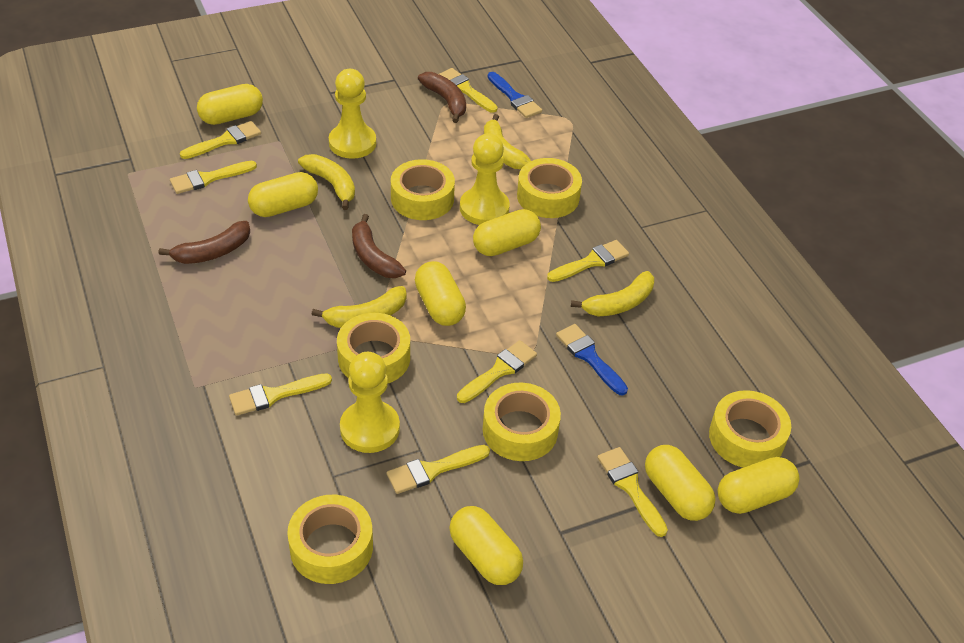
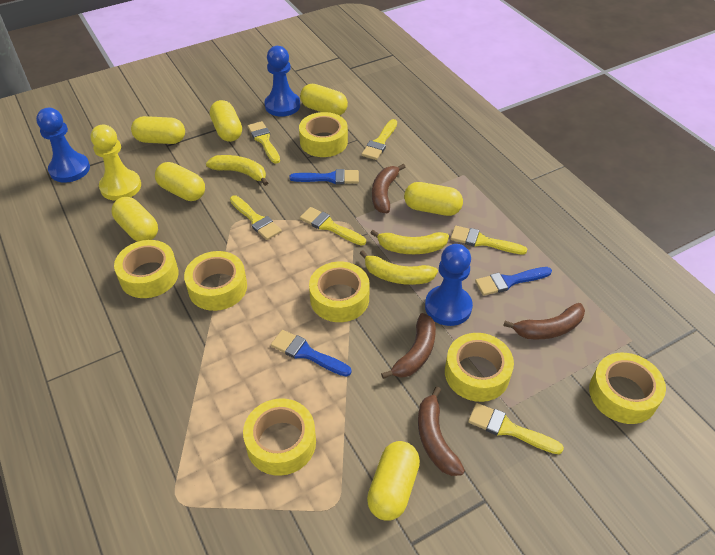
blue brush: [488,72,542,118] [556,324,628,395] = 2 -> [271,330,352,377] [289,169,359,184] [475,267,552,296] = 3
blue pawn: none = 0 -> [36,108,90,183] [264,46,300,116] [425,244,473,326] = 3
brown banana: [159,221,250,264] [352,214,406,278] [418,72,466,123] = 3 -> [372,164,405,213] [381,313,436,379] [418,387,465,476] [503,303,585,339] = 4
yellow banana: [298,154,355,210] [311,286,407,328] [484,114,531,169] [571,271,654,316] = 4 -> [206,155,268,186] [359,250,438,285] [370,230,449,254] = 3
yellow brush: [170,161,257,194] [180,121,261,159] [229,373,332,416] [387,445,490,494] [439,68,497,113] [457,340,537,403] [547,240,629,282] [597,447,668,537] = 8 -> [230,195,282,240] [247,121,280,164] [300,207,366,246] [361,119,397,160] [450,226,527,255] [468,403,564,454] = 6
yellow pawn: [329,69,376,159] [340,352,400,453] [460,133,510,225] = 3 -> [91,125,141,201] = 1
yellow tape: [287,495,373,584] [337,313,410,383] [391,159,455,220] [483,383,561,461] [517,158,582,218] [709,390,791,468] = 6 -> [114,240,179,298] [184,251,247,311] [243,398,316,476] [299,112,348,157] [309,262,370,322] [445,333,514,402] [589,353,666,424] = 7

